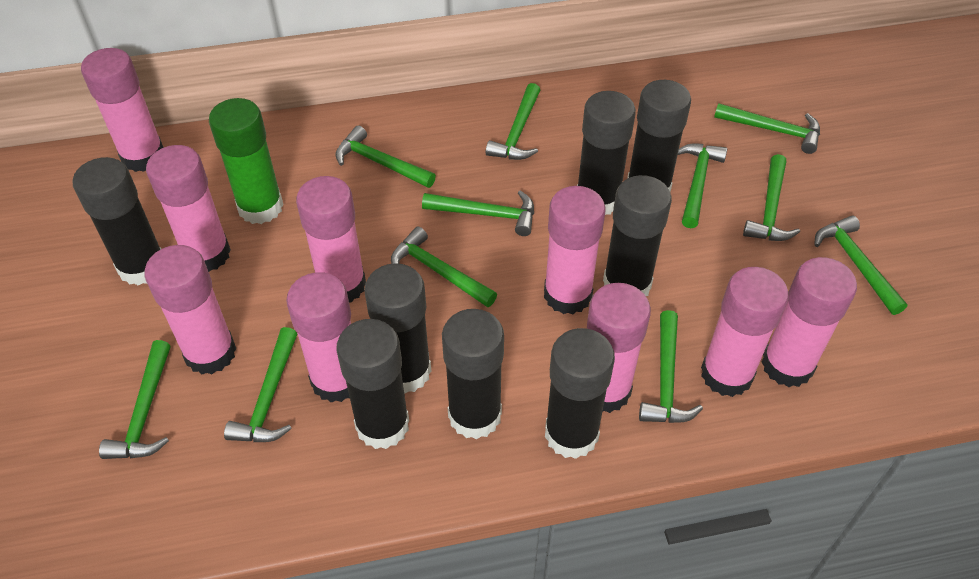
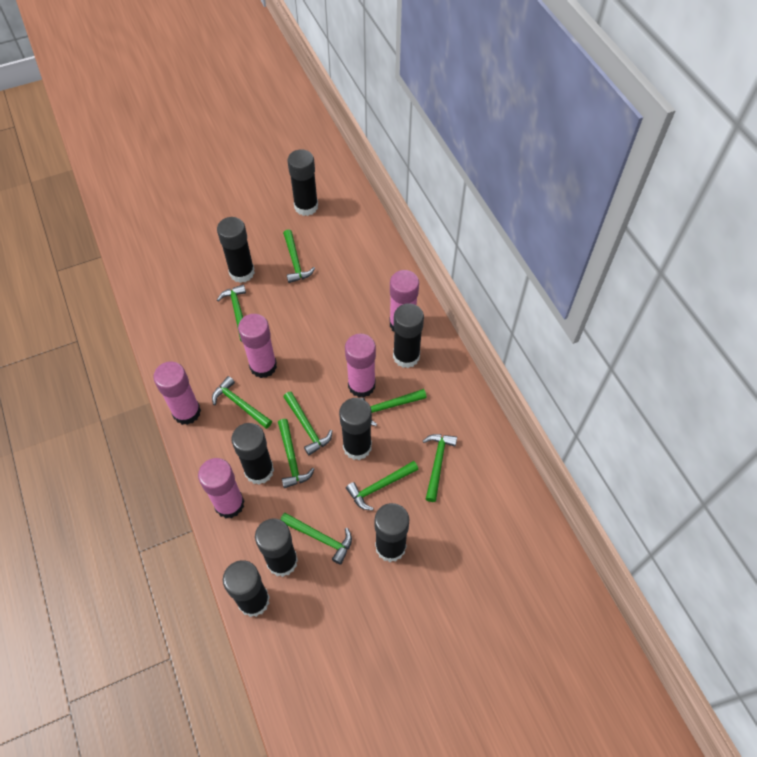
green glue stick: [209,98,284,224] = 1 -> none = 0
green hammer: [99,340,171,459] [224,327,297,442] [335,126,436,188] [391,227,497,307] [422,190,534,236] [486,83,540,160] [639,310,703,423] [678,144,727,228] [714,103,820,154] [743,154,800,241] [814,215,907,315] = 11 -> [212,376,272,429] [217,285,246,342] [278,419,315,488] [280,513,352,565] [283,229,315,283] [283,392,332,455] [346,461,419,511] [361,389,427,426] [423,434,457,502] = 9
pink glue stick: [81,48,164,172] [144,245,236,374] [146,145,231,272] [286,272,351,402] [296,176,366,302] [544,186,606,314] [587,283,651,413] [701,267,789,397] [761,257,857,387] = 9 -> [153,361,201,425] [198,458,244,518] [238,314,277,378] [345,334,376,398] [389,270,419,331] = 5

